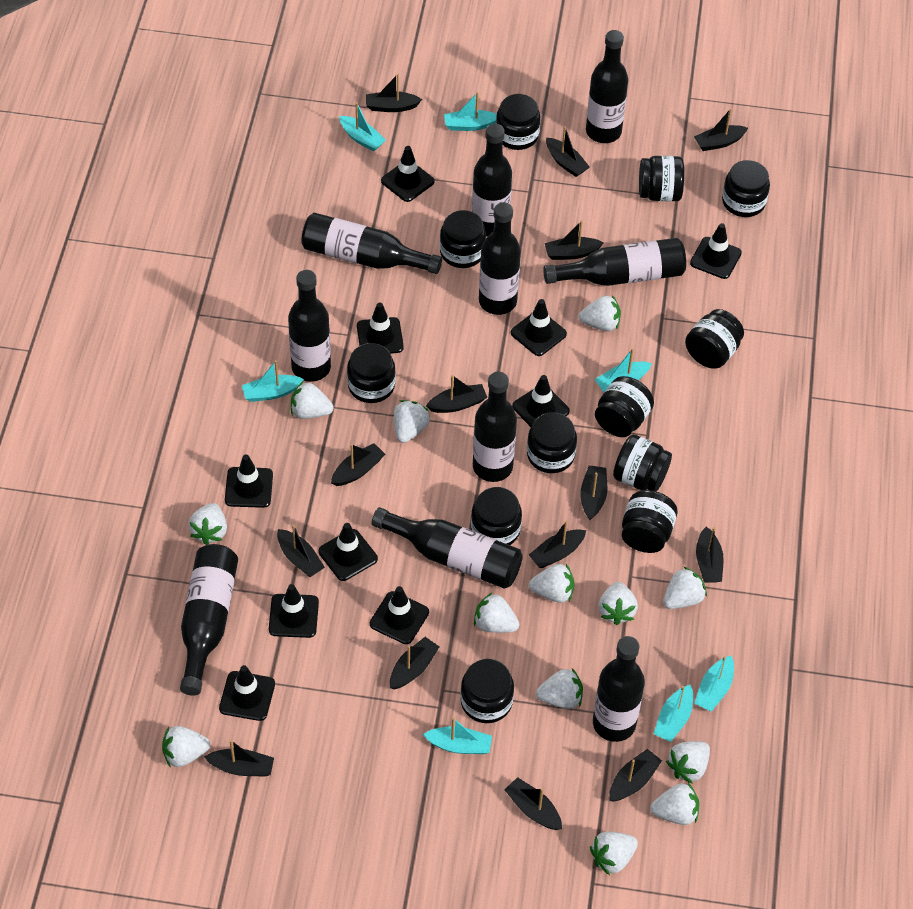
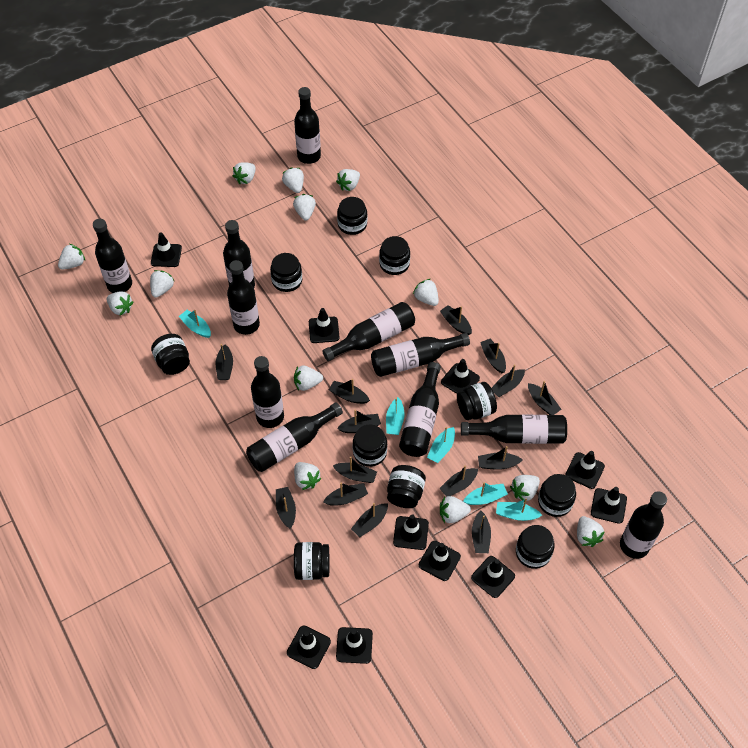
black bottle: [180,544,238,696] [288,270,331,382] [301,213,442,274] [372,507,523,589] [472,124,512,236] [473,371,517,482] [479,202,521,315] [543,238,686,286] [586,30,628,143] [593,636,645,742] = 10 -> [93,219,132,293] [223,220,255,287] [227,260,260,335] [246,402,343,472] [251,356,284,428] [294,87,321,164] [322,302,415,361] [371,333,470,377] [399,362,441,457] [461,415,567,444] [620,491,667,559] = 11
black jar: [347,343,396,403] [440,210,486,268] [460,659,514,723] [471,487,522,545] [496,94,540,150] [527,412,577,473] [595,376,654,437] [613,435,672,492] [622,490,678,553] [639,156,684,202] [685,309,744,369] [722,160,770,217] = 12 -> [151,334,190,375] [270,253,302,292] [294,542,330,580] [337,197,367,235] [352,424,387,467] [379,236,410,275] [387,465,426,508] [457,382,497,420] [516,525,555,569] [538,474,576,517] = 10
turquoise boat: [242,360,304,402] [339,102,386,152] [423,717,492,754] [444,92,497,131] [595,348,652,392] [654,684,693,742] [695,656,734,712] = 7 -> [179,310,211,338] [386,397,404,435] [427,427,455,463] [463,482,508,505] [496,499,542,521] = 5

